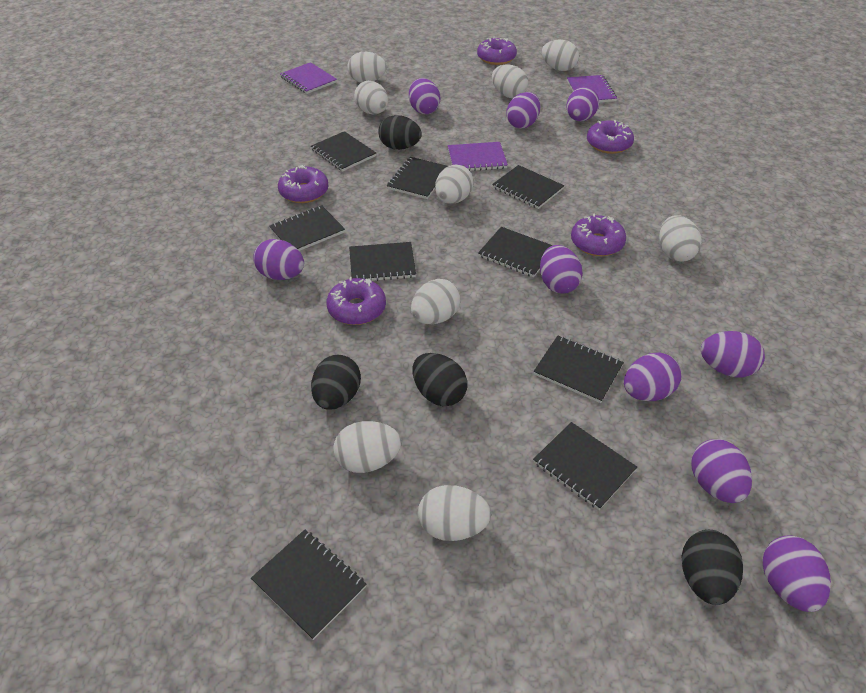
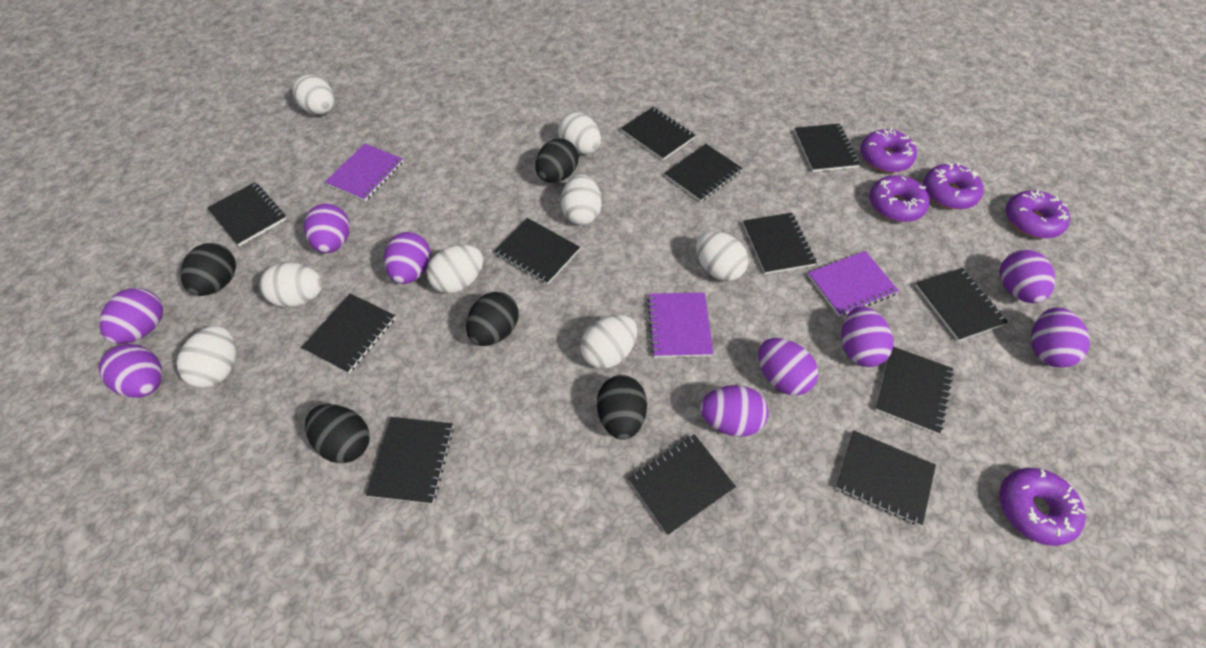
black egg: [311,355,361,410] [378,115,422,150] [412,353,467,406] [682,530,743,605] = 4 -> [181,243,236,296] [305,404,370,463] [466,292,519,346] [535,139,579,183] [597,375,647,440] = 5
black notebook: [251,530,367,640] [269,205,345,251] [311,131,376,172] [349,242,416,281] [387,157,448,199] [478,227,553,277] [492,165,564,209] [533,336,624,403] [533,422,637,510] = 9 -> [207,182,287,246] [301,293,395,373] [366,417,454,504] [494,218,580,284] [621,107,696,160] [628,434,736,535] [665,144,742,202] [743,213,817,274] [794,123,860,172] [836,430,936,526] [875,347,954,434] [915,268,1008,341] = 12
white egg: [333,421,401,473] [347,52,387,83] [354,81,388,114] [411,279,461,324] [418,485,491,541] [435,164,474,204] [492,64,528,98] [541,39,579,71] [659,215,702,262] = 9 -> [177,326,236,388] [259,262,323,307] [292,75,334,115] [427,245,483,294] [558,112,601,154] [561,174,602,225] [580,315,637,369] [696,231,748,281] = 8

